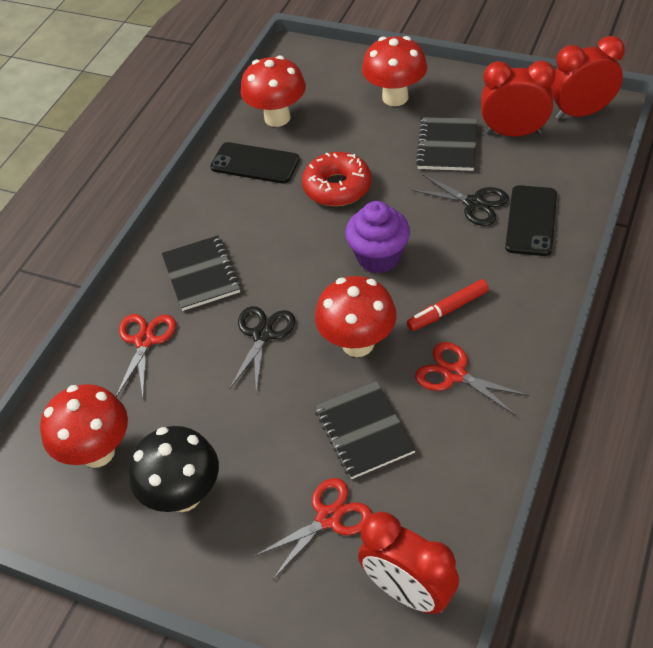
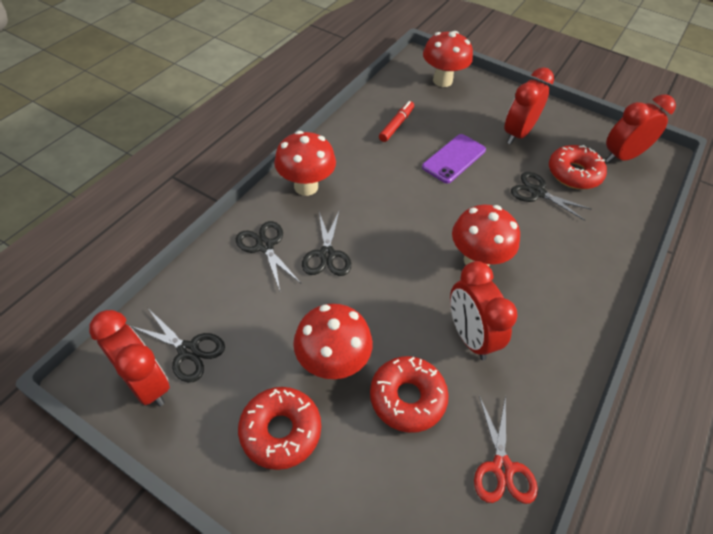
black mushroom: [129,426,219,512] = 1 -> none = 0
black notebook: [162,235,241,311] [315,381,416,479] [416,117,477,171] = 3 -> none = 0
black phone: [210,142,300,184] [505,185,557,256] = 2 -> none = 0
black scissors: [229,306,295,393] [411,174,509,226] = 2 -> [130,309,225,382] [236,221,301,291] [302,212,351,276] [511,172,592,221] = 4
purple cupcake: [345,201,410,273] = 1 -> none = 0
purple phone: none = 0 -> [422,134,486,183] = 1
red clock: [358,512,459,614] [481,61,556,137] [551,36,625,120] = 3 -> [89,310,170,407] [450,261,517,360] [504,67,554,145] [606,94,676,163] = 4
red donut: [302,152,371,206] = 1 -> [238,387,321,470] [370,356,449,433] [549,145,607,189] = 3
red scissors: [116,314,176,397] [254,478,372,579] [415,342,529,416] = 3 -> [474,396,538,504] = 1

